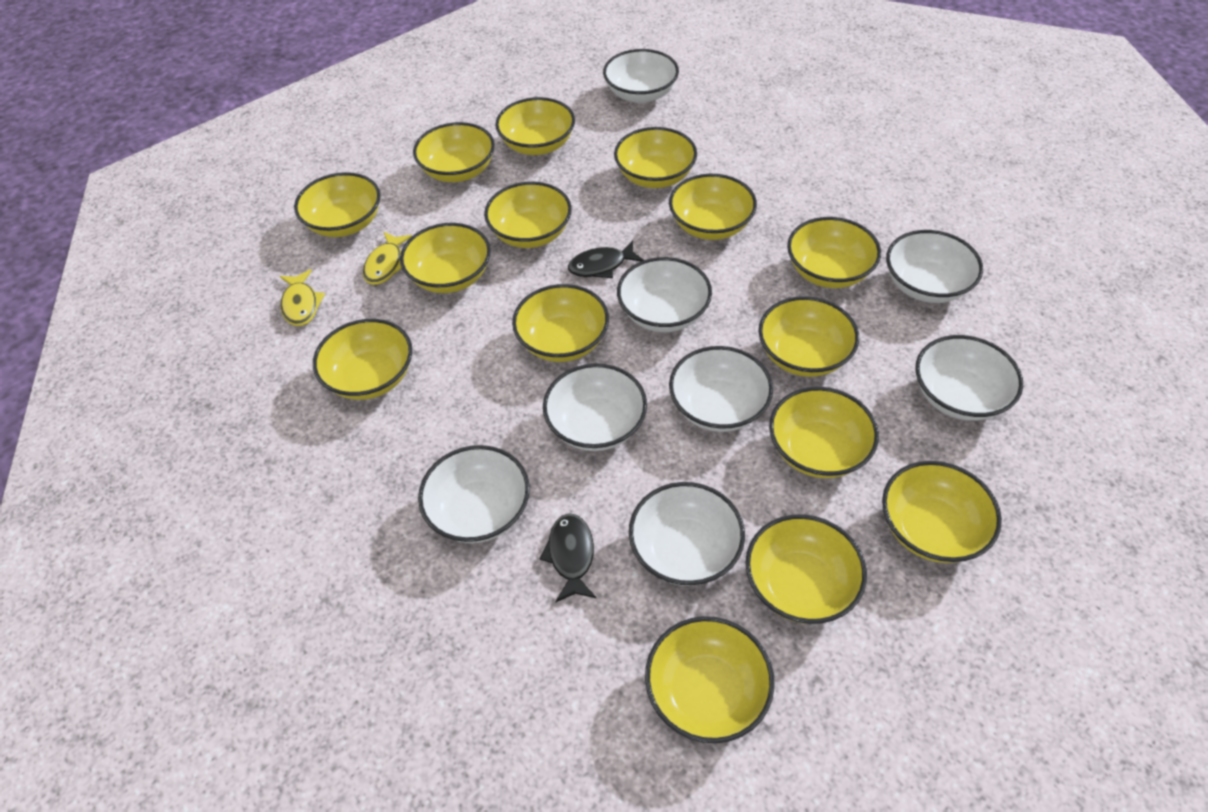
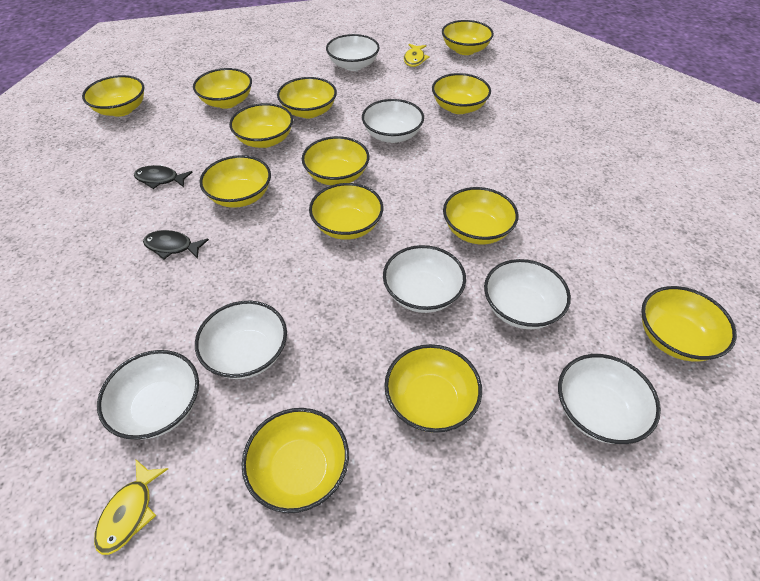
white bowl: [418,445,530,543] [543,363,647,451] [603,49,679,103] [617,257,712,332] [629,482,745,586] [669,346,773,432] [886,230,983,303] [915,335,1023,421] = 8 -> [97,350,199,440] [195,301,287,379] [326,34,380,71] [362,99,424,143] [383,245,466,313] [484,259,571,329] [558,354,661,444] = 7
yellow bowl: [294,172,381,237] [313,319,412,400] [400,223,491,293] [413,122,495,182] [484,182,572,248] [495,97,575,155] [512,284,609,362] [614,127,697,188] [645,616,775,743] [669,174,757,240] [745,514,867,624] [758,296,859,377] [769,387,879,478] [787,217,881,288] [882,461,1002,563] = 15 -> [82,75,145,117] [193,68,252,109] [199,155,271,208] [229,103,293,148] [242,408,349,513] [277,77,337,118] [302,136,370,185] [309,183,383,240] [384,344,482,433] [432,73,491,114] [442,20,494,55] [443,187,519,244] [641,286,737,362] = 13

